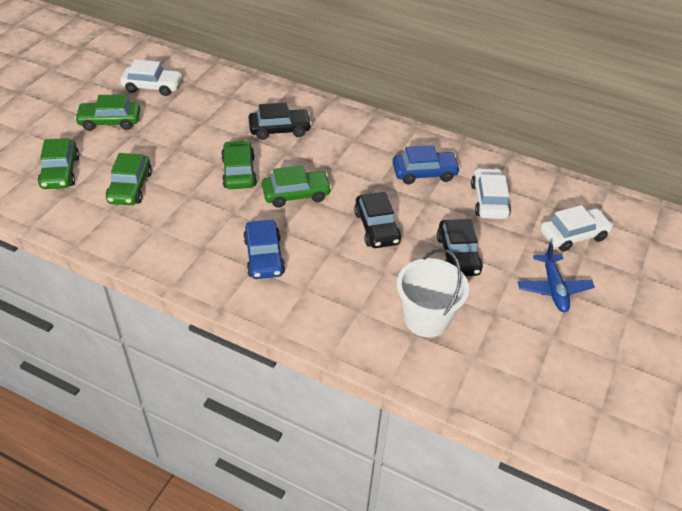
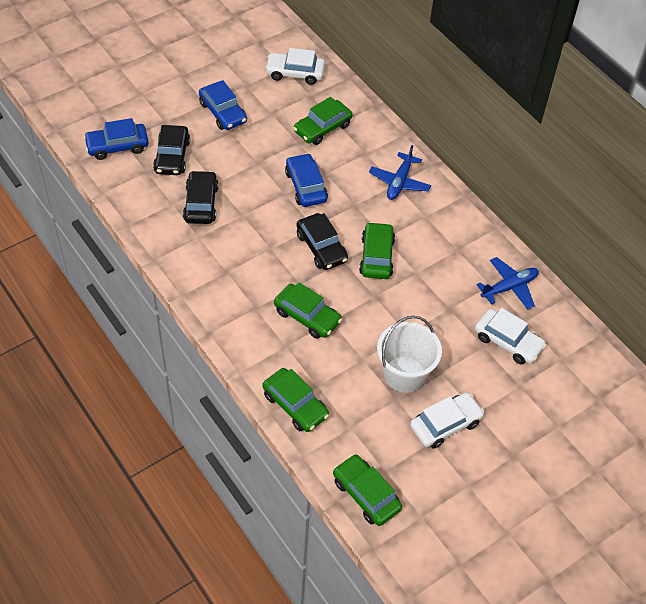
blue car: [243,220,285,279] [392,145,460,184] = 2 -> [84,118,149,160] [199,80,247,130] [285,153,328,207] = 3
blue plane: [518,242,595,312] = 1 -> [369,145,431,200] [476,257,539,310] = 2

